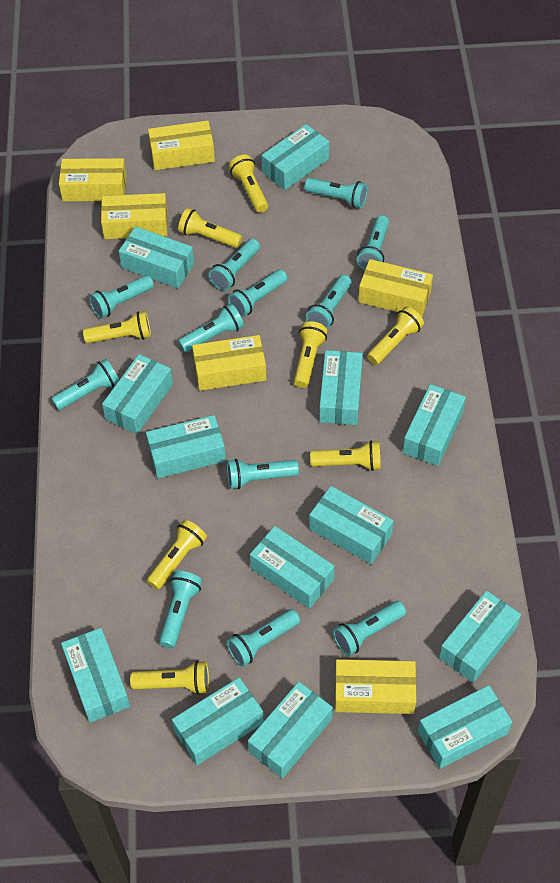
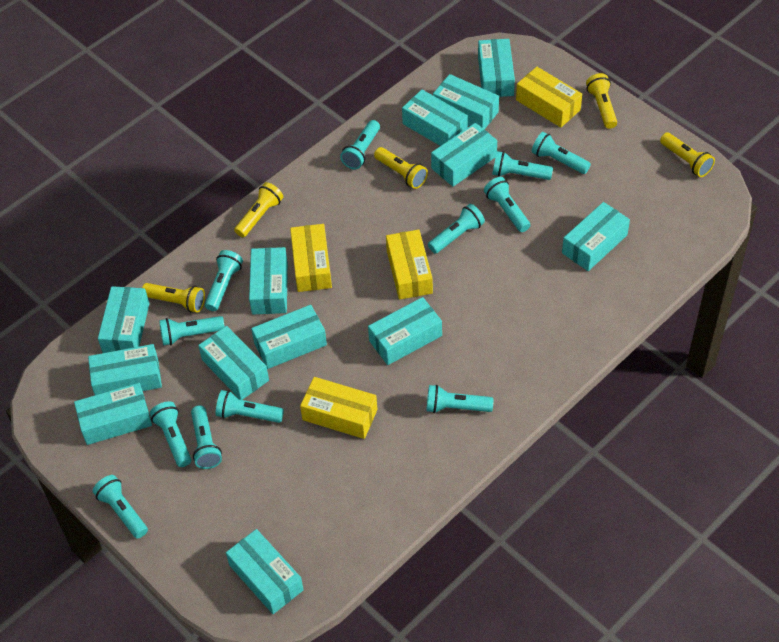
yellow box: [59,158,126,201] [101,193,168,239] [148,121,215,170] [192,335,266,391] [335,659,416,714] [358,259,433,317] = 6 -> [290,224,332,292] [300,377,377,439] [386,230,433,300] [516,67,582,128] = 4
yellow flashlight: [83,311,151,343] [130,661,209,695] [147,520,207,590] [178,208,242,248] [229,155,268,213] [294,321,327,388] [310,441,381,471] [367,307,424,365] = 8 -> [142,283,205,313] [234,182,283,237] [374,147,428,189] [586,73,617,129] [660,133,715,177] = 5

